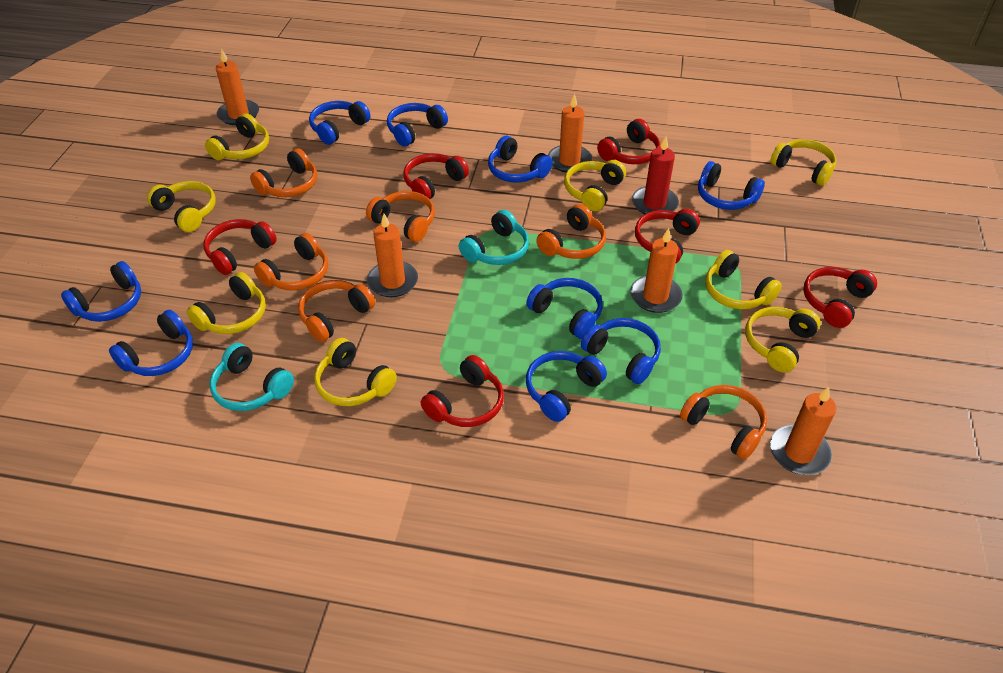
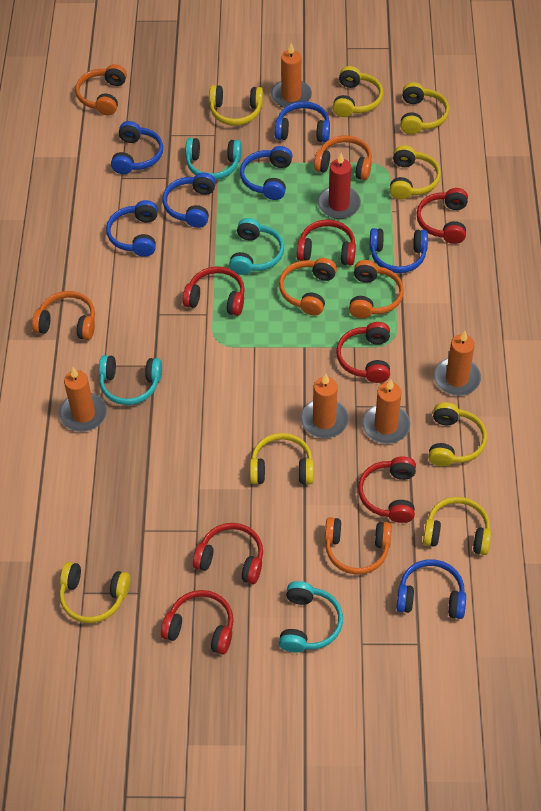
blue headphones: [61,261,141,322] [109,310,193,376] [309,101,371,145] [387,103,448,147] [488,136,553,183] [526,278,603,339] [526,351,607,422] [581,318,661,384] [698,161,765,210] = 9 -> [106,200,158,257] [111,121,163,174] [162,173,216,228] [240,146,293,200] [275,101,330,143] [370,228,428,273] [396,559,466,619] = 7
red headphones: [204,219,277,275] [403,153,469,199] [421,355,504,427] [597,119,660,164] [635,209,700,264] [803,267,877,328] = 6 -> [161,590,233,655] [183,266,245,316] [193,523,263,584] [297,220,356,265] [336,322,390,383] [358,457,416,523] [416,188,468,244] = 7
turquoise headphones: [209,343,294,411] [459,210,529,265] = 2 -> [99,355,162,405] [185,138,242,180] [229,218,284,275] [279,581,343,652] = 4

